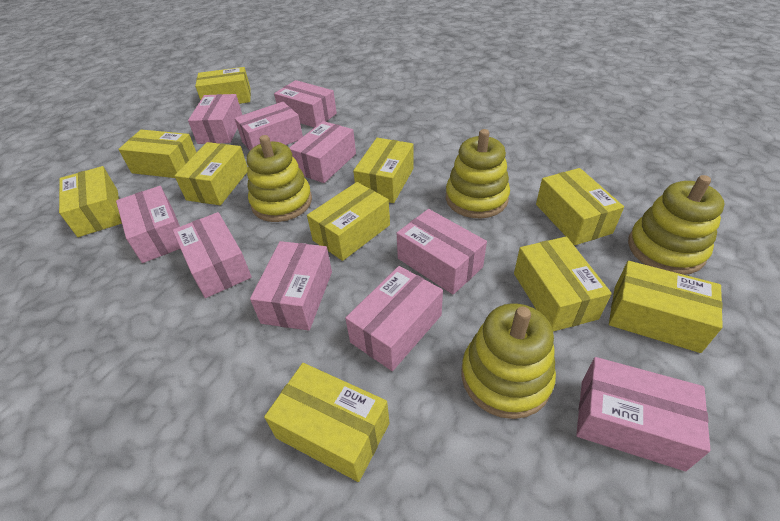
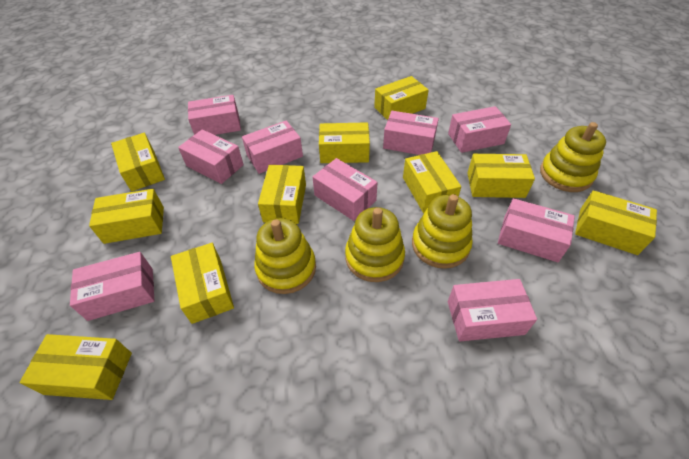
pink box: [116,186,180,263] [173,212,252,298] [188,94,242,144] [235,102,303,150] [250,241,332,331] [274,80,337,128] [289,121,356,183] [345,266,443,371] [397,209,487,295] [576,357,711,471] = 10 -> [70,252,154,321] [178,129,244,184] [188,95,241,135] [242,121,303,174] [313,158,378,221] [383,111,439,155] [448,106,511,153] [448,279,537,341] [498,198,575,262] = 9

